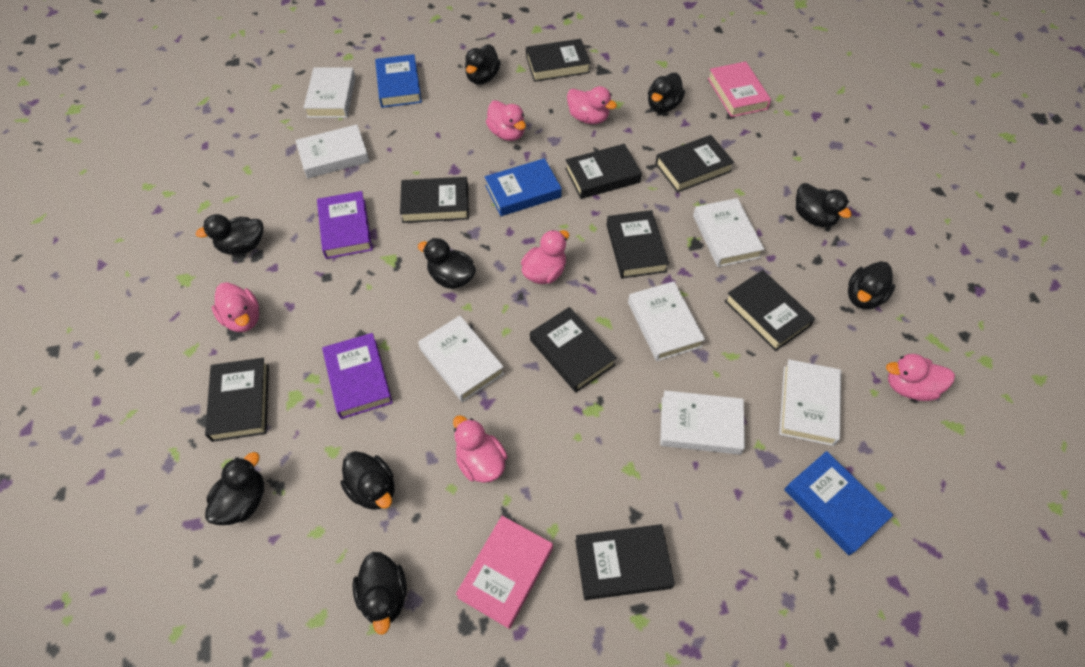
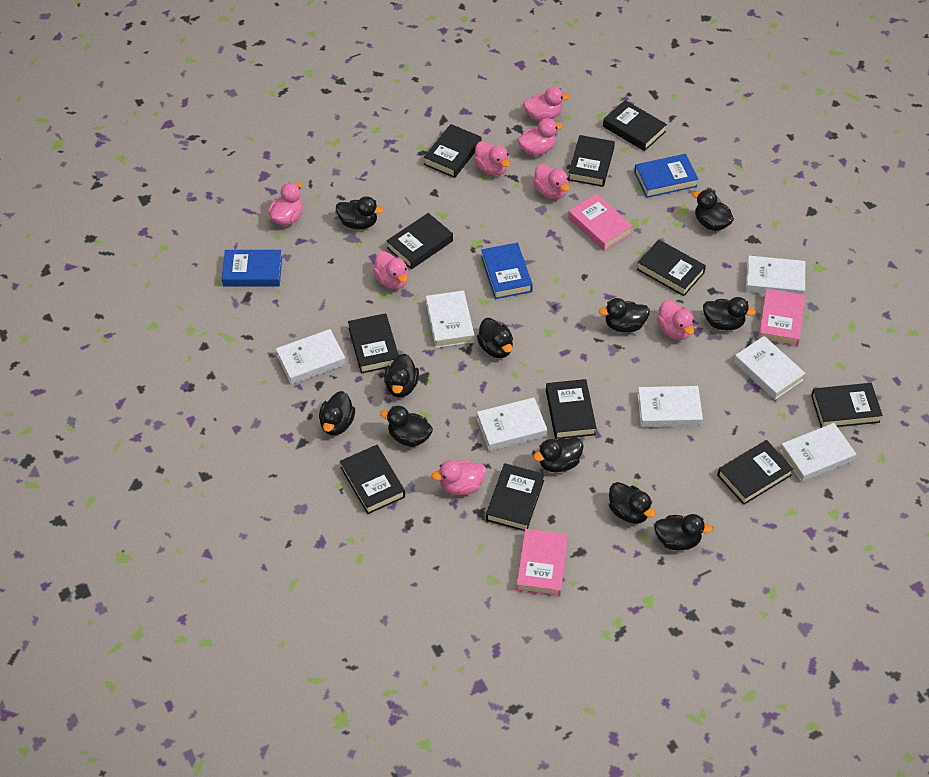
black book: [205,358,269,442] [400,177,469,223] [526,39,591,82] [530,307,616,392] [565,144,642,199] [575,524,675,600] [607,210,669,278] [655,135,734,193] [725,270,815,351] = 9 -> [340,445,405,514] [348,313,399,373] [387,213,453,269] [424,124,482,178] [486,463,545,531] [546,379,596,438] [568,135,615,187] [603,100,667,151] [637,240,706,296] [717,440,794,505] [811,383,883,428] = 11
black duck: [196,214,263,255] [205,452,264,525] [341,451,395,510] [353,552,407,634] [418,238,476,289] [465,44,501,85] [648,73,685,113] [796,183,852,227] [848,261,895,310] = 9 -> [319,391,355,435] [336,196,384,229] [380,406,433,447] [384,354,419,398] [477,318,513,358] [533,437,584,472] [599,298,650,332] [609,482,655,524] [654,514,713,551] [692,189,734,231] [703,297,756,330] = 11
pink book: [456,516,553,629] [708,61,771,117] = 2 -> [516,529,568,597] [568,194,633,251] [758,288,805,347] = 3
pink duck: [212,282,259,332] [453,415,508,483] [486,100,526,141] [521,230,569,284] [567,86,617,124] [886,354,955,401] = 6 -> [268,182,303,226] [373,251,408,289] [432,460,486,495] [474,141,510,176] [518,118,563,155] [523,87,570,121] [533,164,570,199] [657,300,694,340] = 8
purple book: [317,191,372,259] [322,333,393,419] = 2 -> none = 0

